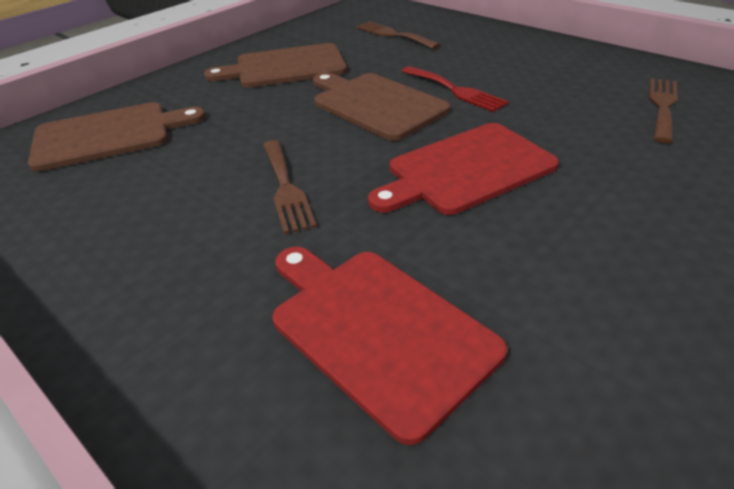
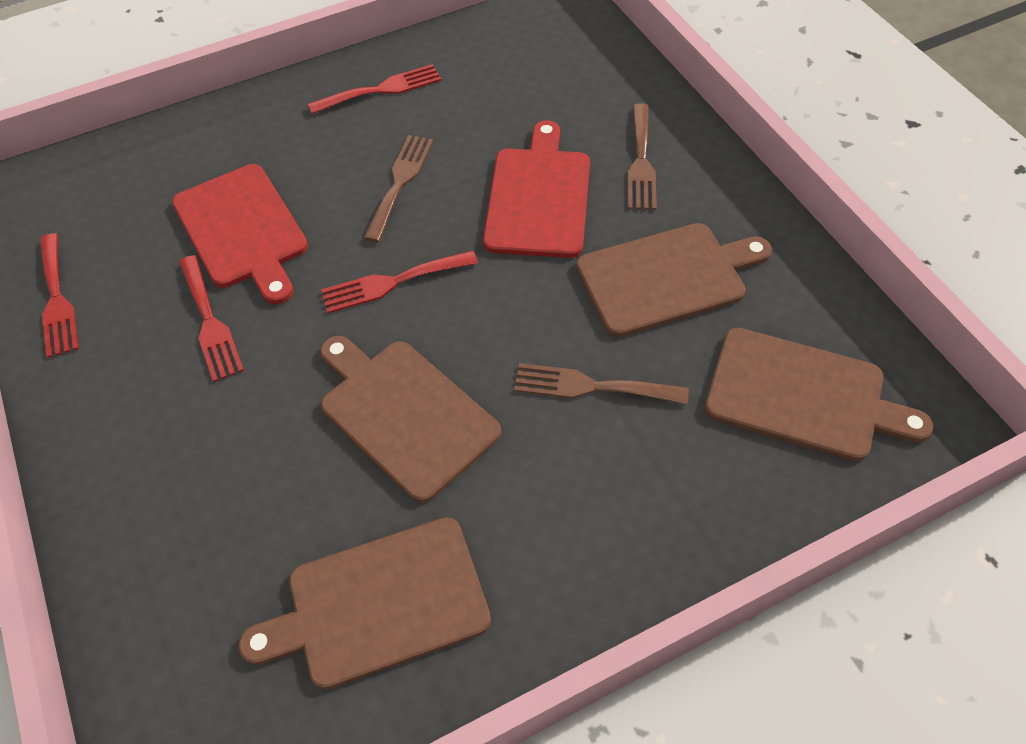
brown cutting board: [28,102,206,172] [204,43,347,88] [313,72,450,141] = 3 -> [239,517,491,689] [320,336,501,503] [576,223,772,337] [705,328,933,461] = 4
red fork: [402,66,509,112] = 1 -> [40,233,79,358] [179,255,244,382] [308,64,442,114] [321,251,478,313] = 4

